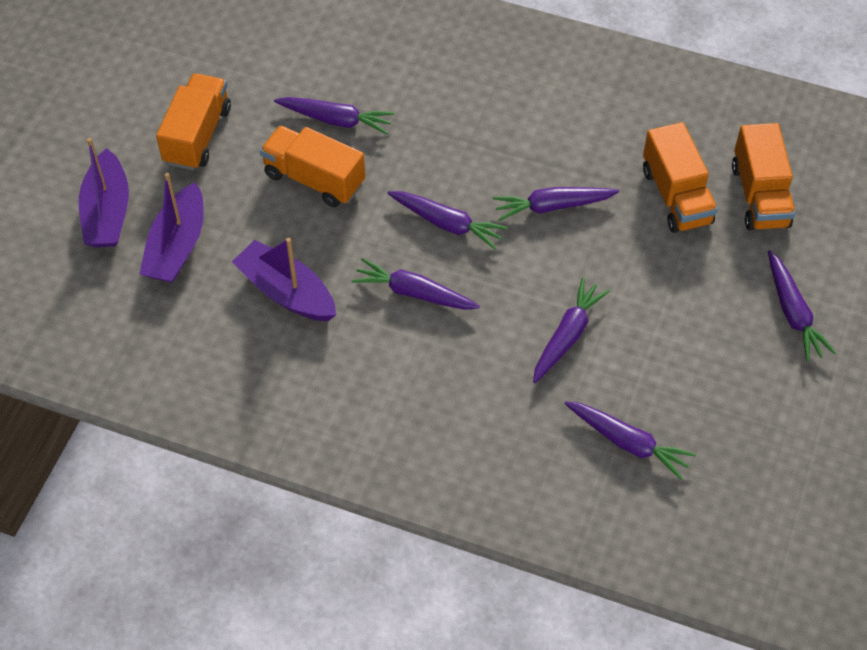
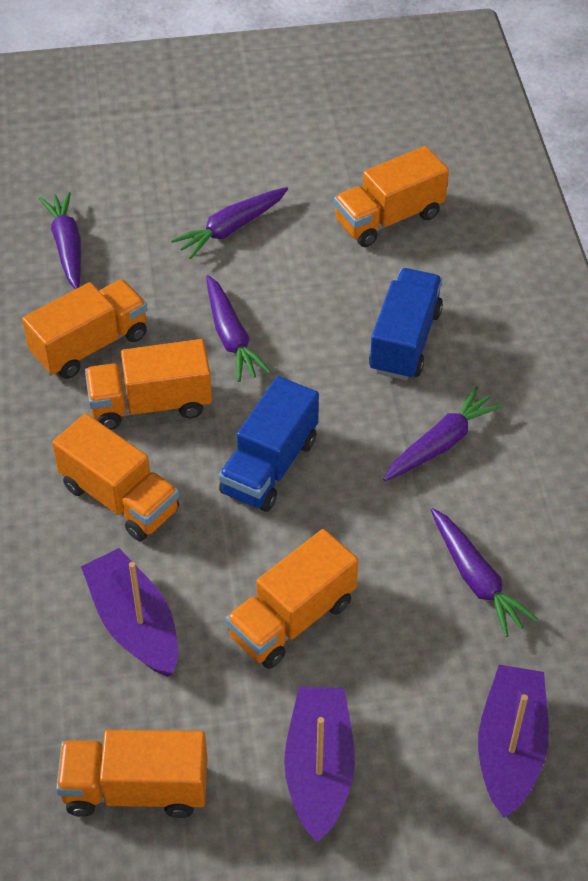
blue truck: none = 0 -> [219,376,319,512] [369,268,443,380] = 2
orange truck: [156,73,231,170] [260,126,365,207] [643,122,718,233] [732,123,795,231] = 4 -> [22,279,147,379] [52,413,179,541] [56,730,208,818] [85,339,212,430] [226,529,358,669] [334,146,449,247] = 6
purple carrot: [274,97,394,134] [351,258,480,310] [387,191,508,250] [493,187,619,221] [533,278,610,383] [565,401,696,480] [768,250,836,362] = 7 -> [39,192,81,289] [171,187,288,259] [206,275,271,382] [383,387,503,481] [431,508,538,637] = 5

